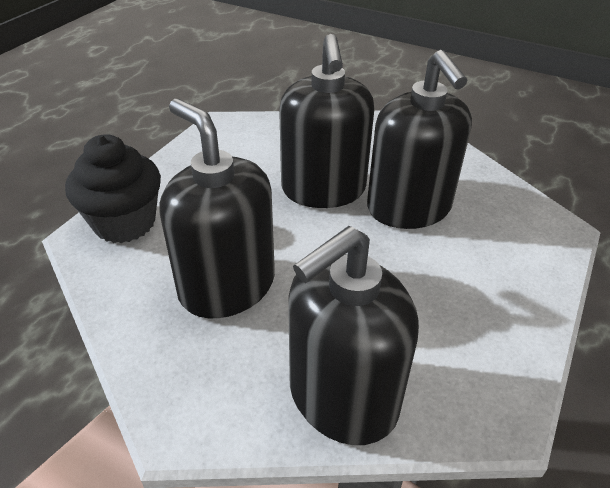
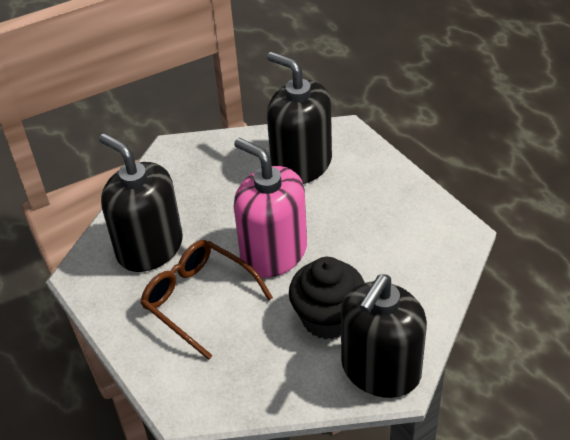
black soap dispenser: [159,99,275,318] [279,34,374,208] [288,226,419,445] [367,50,472,229] = 4 -> [99,133,183,272] [267,52,332,184] [341,274,427,398] = 3
brown glasses: none = 0 -> [140,240,273,360] = 1
pink soap dispenser: none = 0 -> [234,138,307,278] = 1

